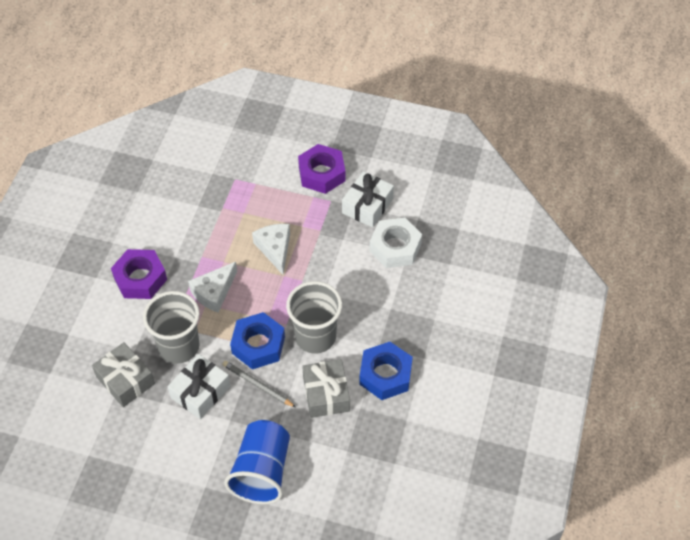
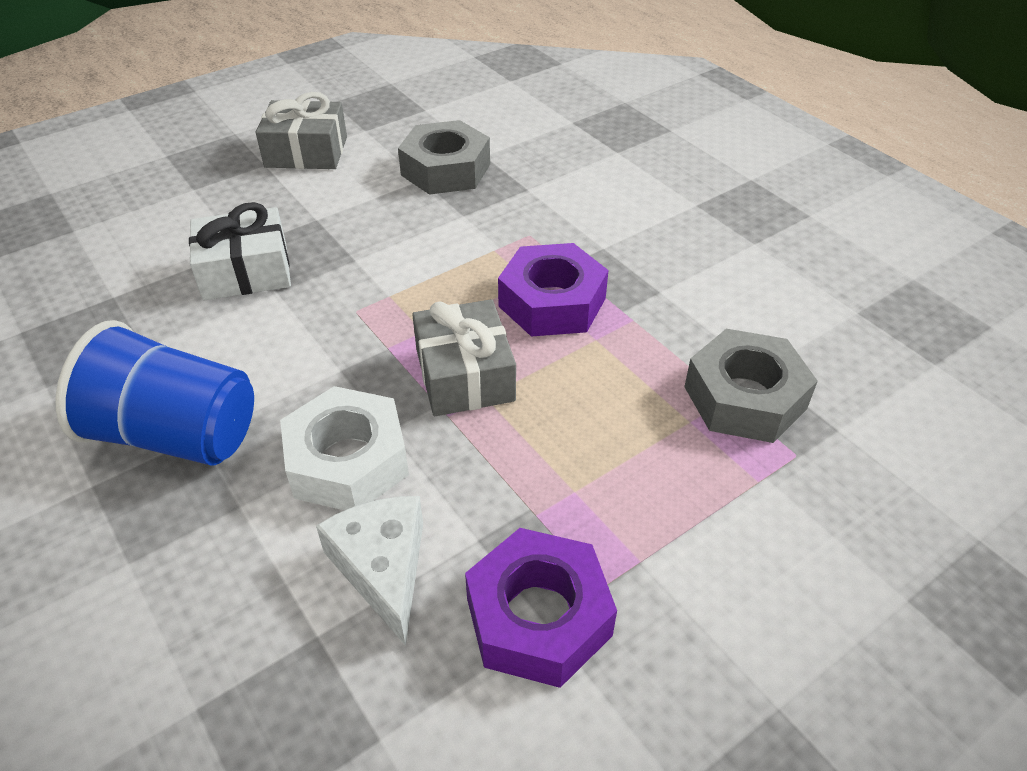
blue nut: [230,312,285,369] [359,342,413,400] = 2 -> none = 0
grey cup: [143,291,200,364] [286,281,342,353] = 2 -> none = 0
grey nut: none = 0 -> [398,120,490,195] [684,329,818,443] = 2
grey pencil: [222,361,296,407] = 1 -> none = 0
white cheese: [188,262,237,312] [252,224,290,275] = 2 -> [316,496,423,646] = 1
white gift: [168,354,230,419] [342,171,394,228] = 2 -> [189,202,291,300] = 1

